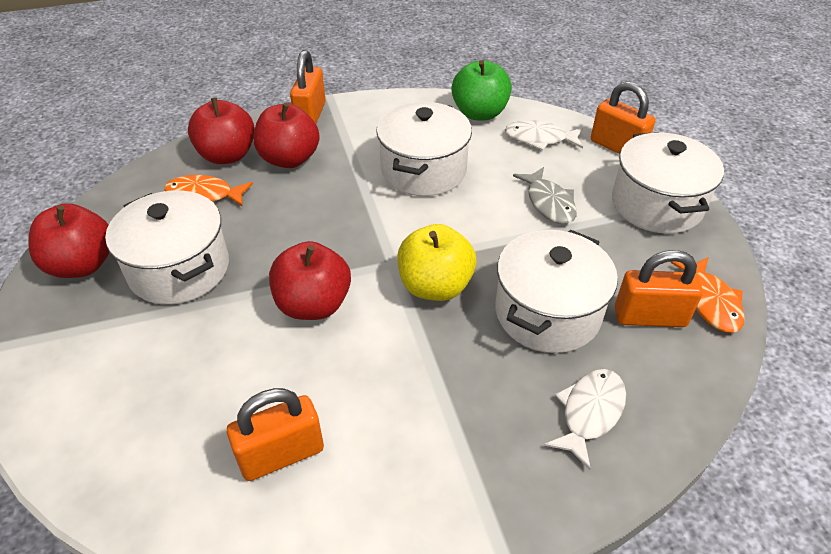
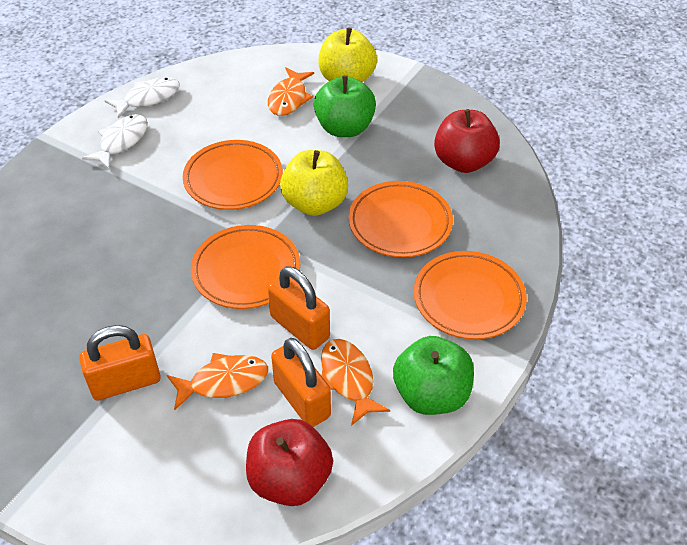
green apple: [451,60,512,120] = 1 -> [314,75,376,137] [393,336,474,415] = 2
grey fish: [513,167,577,224] = 1 -> none = 0
orange fish: [164,175,253,207] [671,257,745,333] = 2 -> [167,353,268,410] [268,67,314,116] [321,339,390,426] = 3
orange padlock: [227,388,324,481] [290,50,326,124] [591,81,655,154] [615,250,703,327] = 4 -> [79,325,161,400] [267,266,330,350] [271,338,331,427] = 3
orange plate: none = 0 -> [183,140,283,210] [191,225,301,309] [348,181,453,258] [414,251,527,339] = 4
red apple: [28,203,110,278] [188,98,255,164] [253,103,320,168] [269,241,351,320] = 4 -> [246,419,333,506] [434,109,500,173] = 2
white pot: [105,190,229,305] [376,102,472,196] [495,229,618,353] [612,132,724,234] = 4 -> none = 0
yellow apple: [397,224,476,301] = 1 -> [280,150,348,216] [318,28,377,82] = 2

